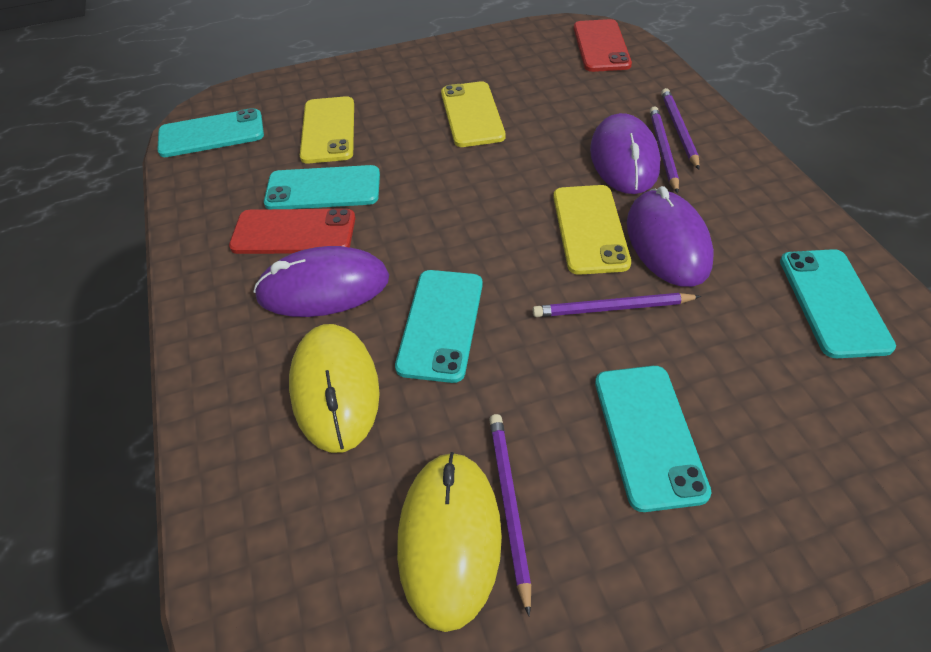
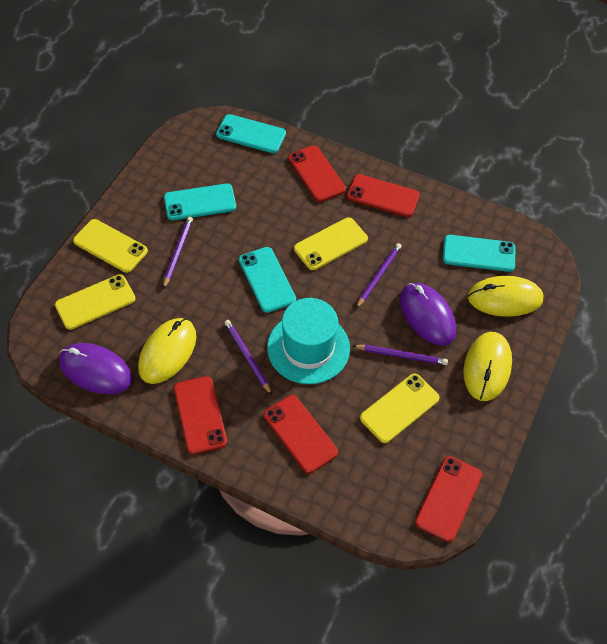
purple mouse: [253,246,389,317] [590,113,660,194] [627,186,714,287] = 3 -> [59,343,132,394] [400,283,456,346] = 2
red phone: [229,208,355,254] [574,19,632,72] = 2 -> [174,376,227,454] [264,395,338,473] [289,145,346,202] [347,174,420,217] [415,456,482,542] = 5
turquoise hat: none = 0 -> [267,298,350,384] = 1
turquoise phone: [157,108,264,157] [264,165,380,209] [395,270,483,383] [595,366,711,512] [780,249,896,358] = 5 -> [164,184,236,220] [216,114,286,153] [239,247,296,313] [443,235,515,272] = 4
yellow mouse: [289,324,380,453] [397,452,502,632] = 2 -> [138,318,196,384] [463,332,512,401] [468,276,543,317] = 3
yellow phone: [300,96,354,164] [441,81,506,147] [553,185,631,275] = 3 -> [55,274,136,330] [73,219,148,273] [294,217,368,270] [360,374,440,443] = 4

